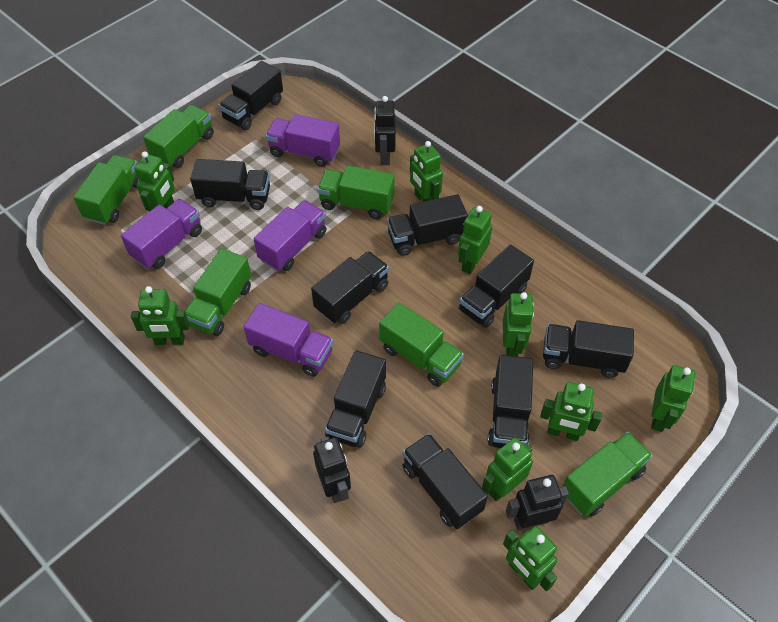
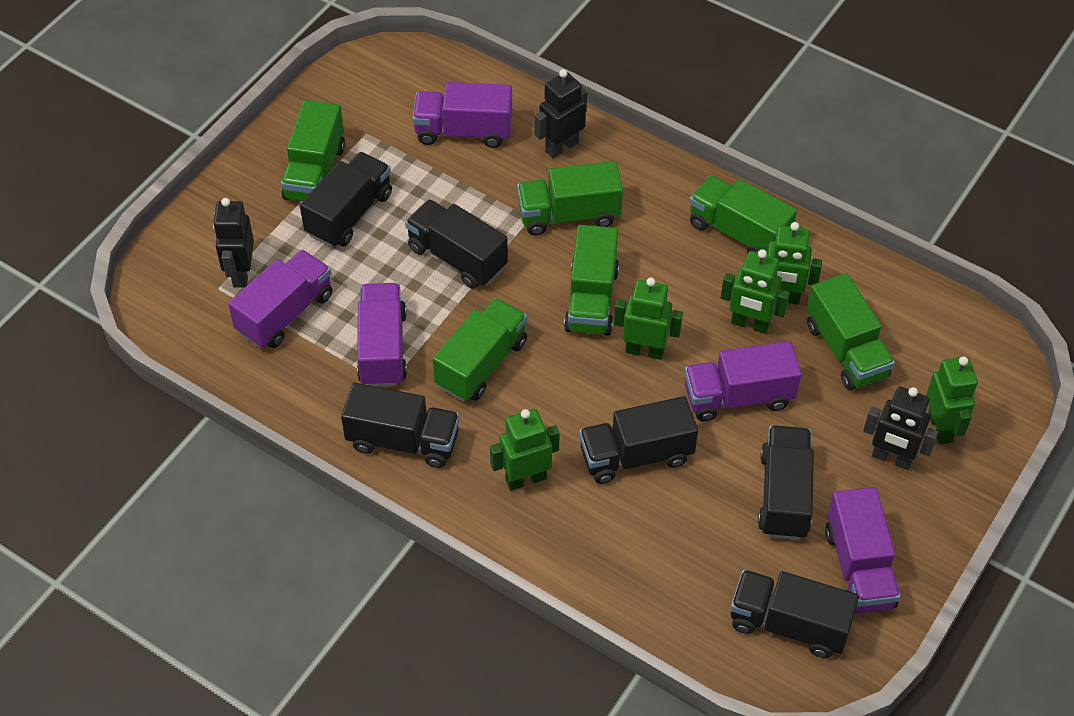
black truck: [190,159,270,210] [219,61,283,130] [311,251,389,324] [325,350,386,448] [387,194,468,256] [402,433,488,529] [459,244,534,328] [488,355,533,448] [543,320,634,378] = 9 -> [300,152,392,247] [341,383,460,468] [405,199,508,289] [579,396,698,484] [730,570,859,658] [758,425,814,540] = 6
green robot: [131,286,190,345] [134,151,175,211] [410,141,443,202] [458,206,492,274] [482,437,533,501] [503,292,534,357] [503,526,557,591] [540,382,602,441] [651,365,695,432] = 9 -> [490,409,559,491] [614,278,683,360] [721,249,790,334] [756,222,822,305] [926,356,978,445] = 5
purple truck: [121,199,202,269] [244,303,333,377] [254,200,326,271] [266,114,340,167] = 4 -> [228,250,332,348] [357,283,407,387] [412,82,512,148] [684,341,802,421] [825,487,901,613] = 5

